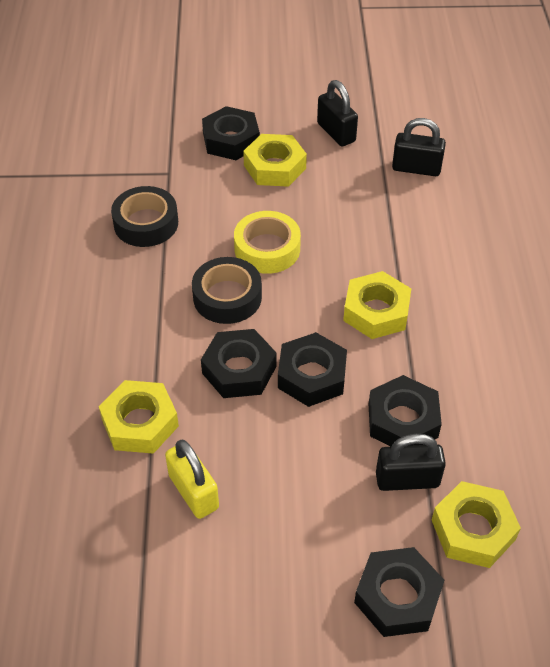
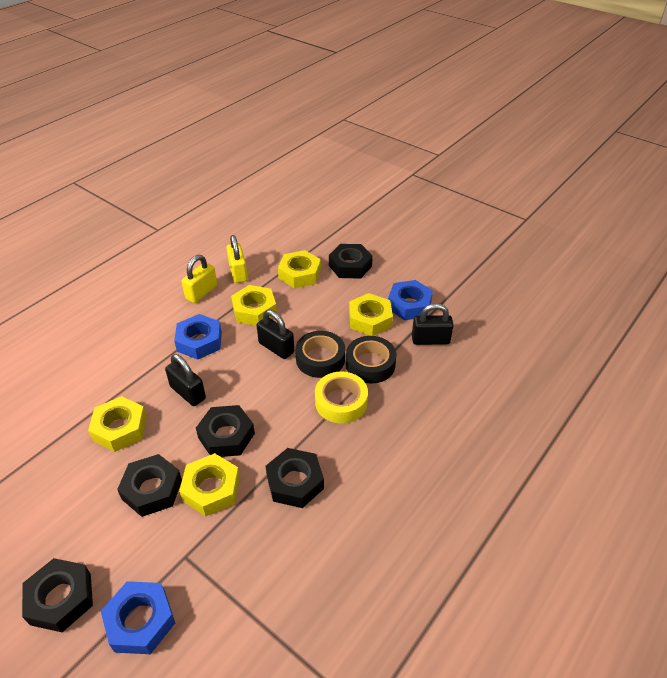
blue nut: none = 0 -> [101,581,175,654] [174,314,222,360] [388,280,433,320] = 3
yellow nut: [99,380,179,454] [243,134,307,187] [343,271,411,339] [432,481,521,568] = 4 -> [88,396,147,452] [179,453,240,516] [231,285,277,326] [278,250,321,288] [349,293,393,336] = 5
yellow padlock: [165,440,219,519] = 1 -> [181,255,217,303] [227,235,248,283] = 2

